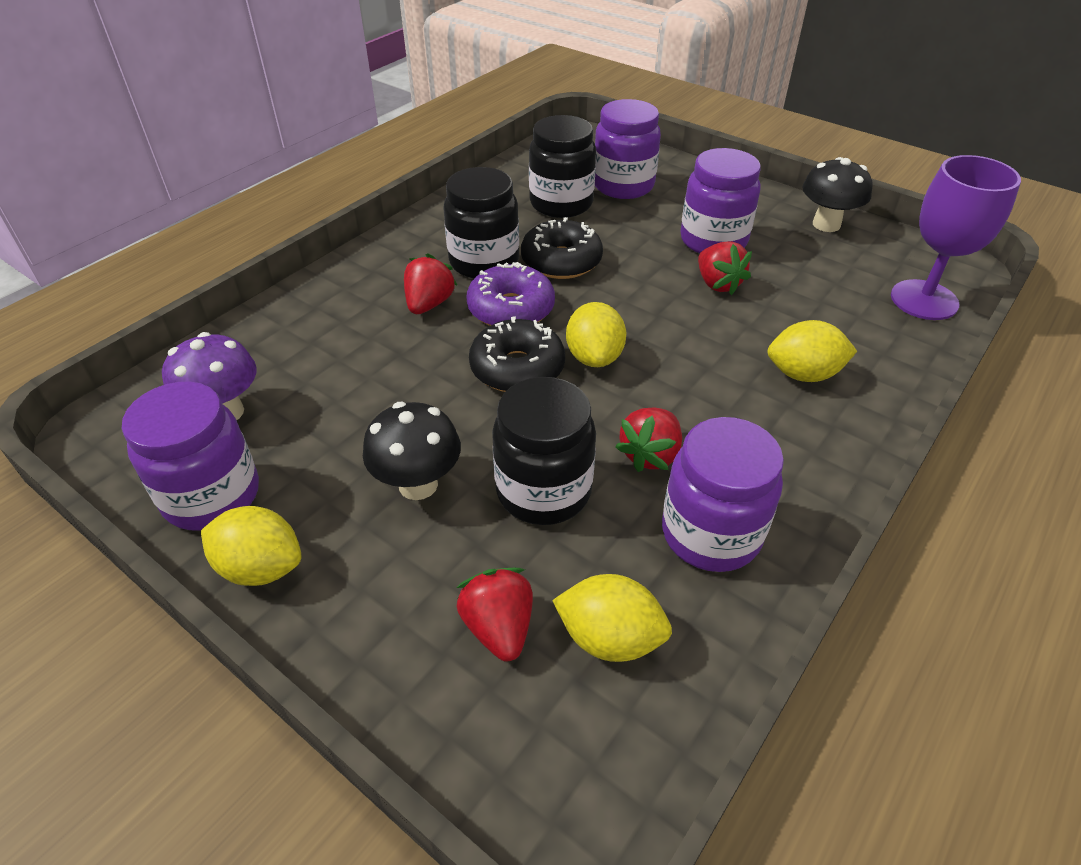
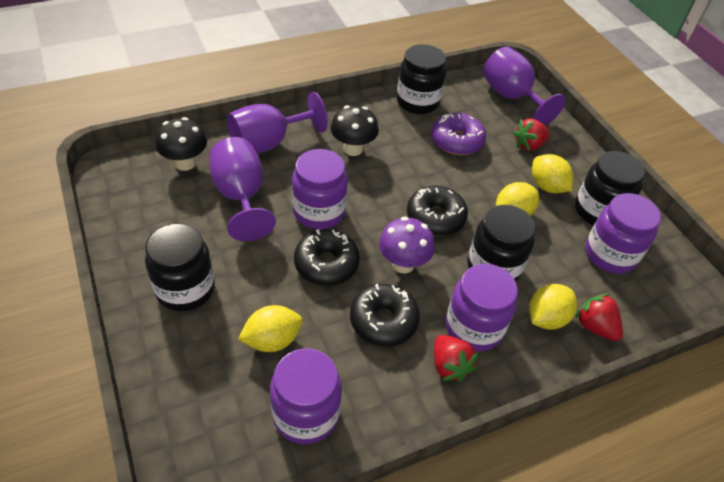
black donut: [469,316,565,392] [521,217,603,279] = 2 -> [294,229,360,286] [350,284,420,347] [407,186,468,236] = 3
black jar: [443,167,519,279] [492,377,596,525] [529,115,596,218] = 3 -> [145,223,215,311] [397,44,446,114] [468,205,536,281] [575,151,645,226] = 4
purple goblet: [891,155,1021,320] = 1 -> [209,137,276,241] [227,92,328,154] [483,47,566,125] = 3
red strawberry: [404,253,458,314] [457,568,533,662] [615,408,682,472] [698,241,752,295] = 4 -> [434,335,478,382] [513,118,550,151] [575,294,623,341] = 3

